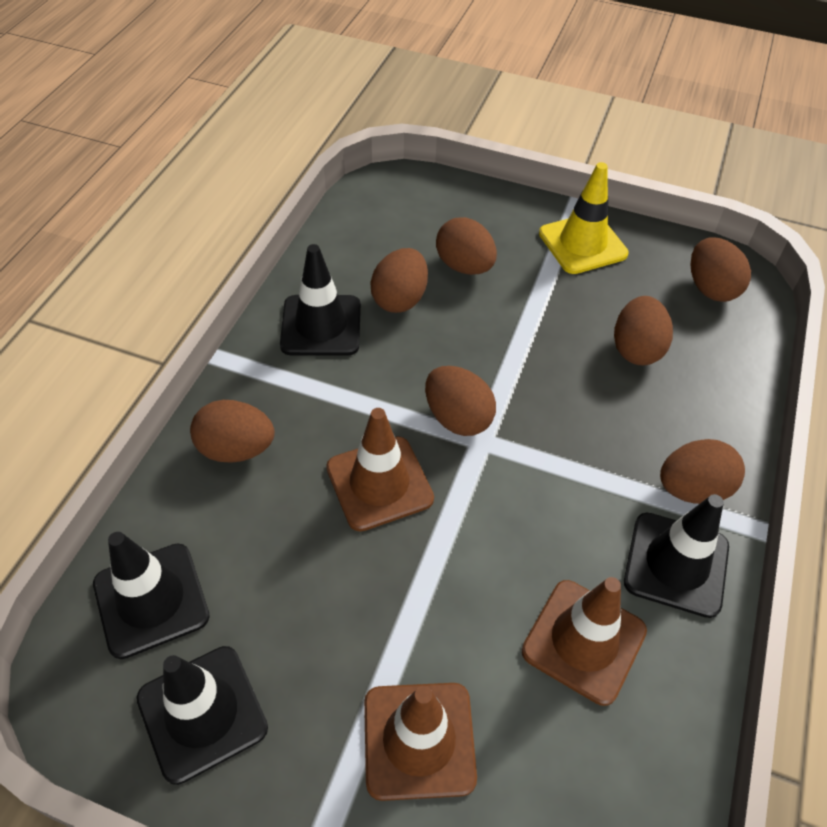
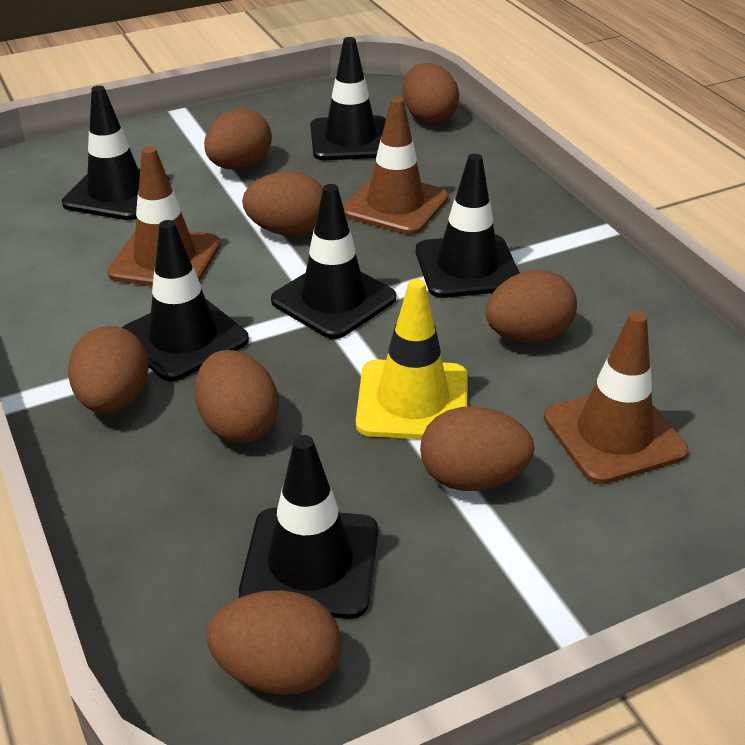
black traffic cone: [93,532,210,659] [136,646,268,785] [280,244,361,356] [624,494,729,618] = 4 -> [62,86,169,220] [122,220,249,382] [239,435,378,619] [271,184,396,339] [310,37,386,160] [416,154,519,298] = 6
brown egg: [190,400,275,463] [370,248,428,313] [425,366,496,436] [436,217,497,275] [614,296,673,365] [660,439,745,504] [690,237,751,302] = 7 -> [68,326,149,413] [195,350,279,443] [204,108,272,170] [207,590,341,695] [242,171,323,236] [403,63,459,124] [420,407,535,491] [486,270,577,343] = 8

